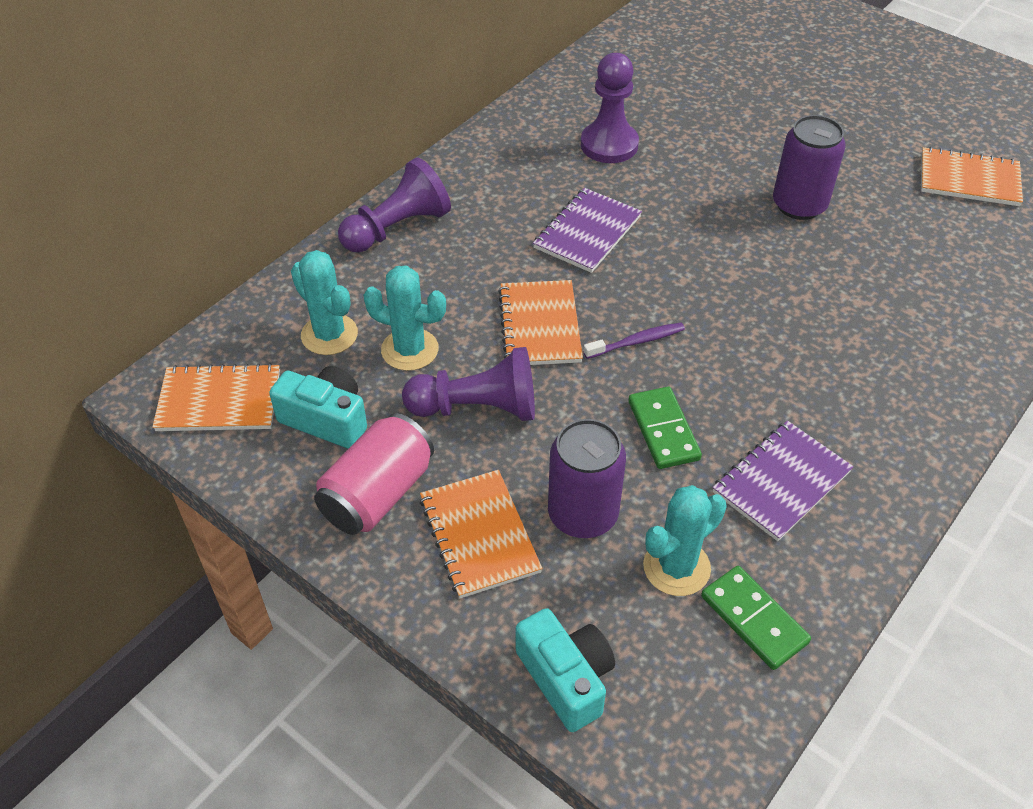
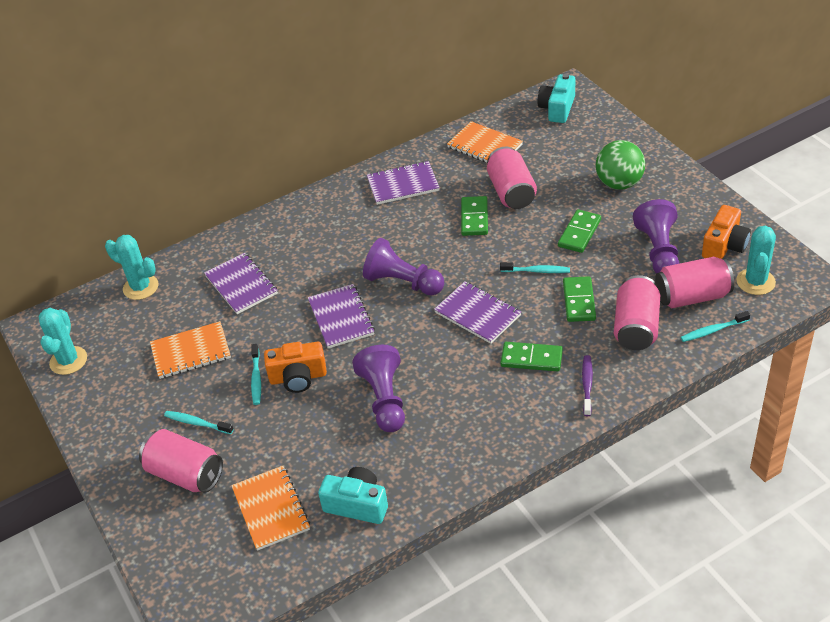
green ball: none = 0 -> [596,140,645,189] = 1
green domino: [628,387,702,469] [701,566,811,670] = 2 -> [461,196,488,236] [501,342,563,371] [558,209,601,253] [563,276,596,322] = 4
orange camera: none = 0 -> [264,342,327,393] [702,205,751,259] = 2
orange notebook: [152,363,280,431] [420,470,542,598] [498,280,583,365] [921,147,1023,206] = 4 -> [150,321,231,379] [231,466,310,551] [447,121,523,162] = 3
pink can: [314,413,434,535] = 1 -> [139,429,223,493] [487,147,537,209] [614,275,660,350] [655,257,734,308] = 4
purple can: [548,419,626,538] [773,115,846,220] = 2 -> none = 0
purple notebook: [533,188,642,273] [712,421,854,541] = 2 -> [204,253,278,314] [308,284,375,349] [367,161,440,205] [434,281,521,344] = 4
turquoise toothbrush: none = 0 -> [164,411,234,434] [251,344,261,405] [500,262,570,273] [680,311,750,342] = 4

